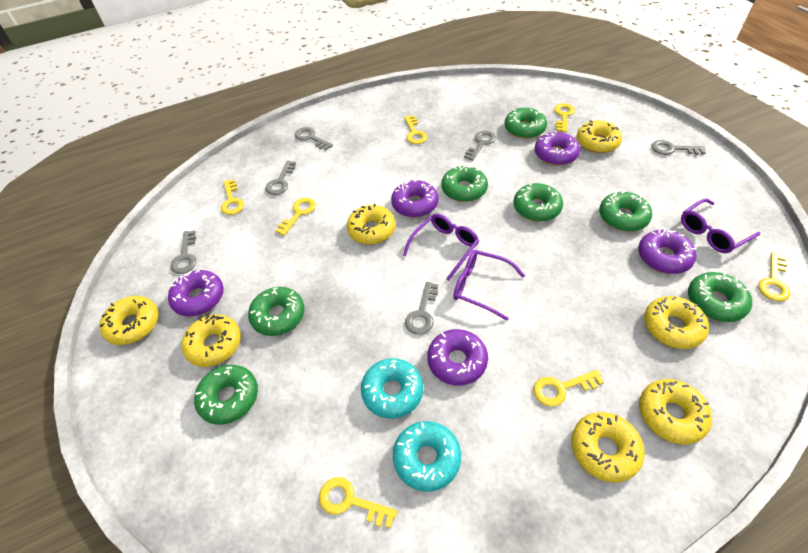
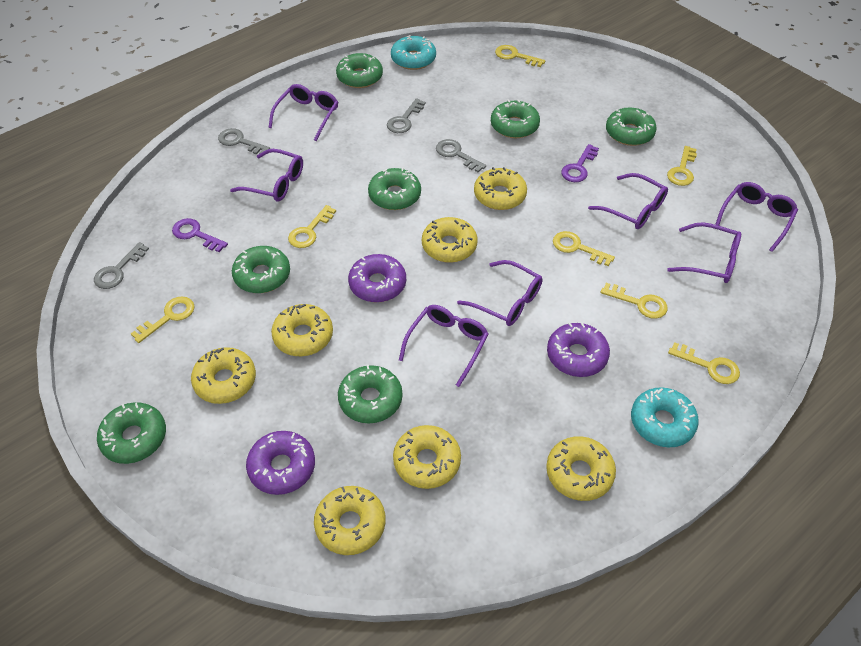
grey key: [170,230,196,274] [266,160,296,195] [295,127,333,150] [405,282,438,335] [464,131,496,161] [652,140,706,155] = 6 -> [94,242,149,289] [218,128,270,155] [387,98,425,133] [436,139,486,172] = 4
purple donut: [168,270,224,316] [391,180,438,217] [427,329,488,385] [535,131,580,165] [638,229,696,274] = 5 -> [246,431,315,495] [348,254,406,302] [547,323,610,377] = 3
purple glasses: [403,214,479,281] [453,250,525,321] [681,198,760,253] = 3 -> [230,149,303,202] [268,84,338,141] [399,305,489,387] [457,260,543,326] [588,173,668,229] [667,223,741,283] [715,182,798,252] = 7
purple key: none = 0 -> [172,218,228,252] [561,144,599,182] = 2

